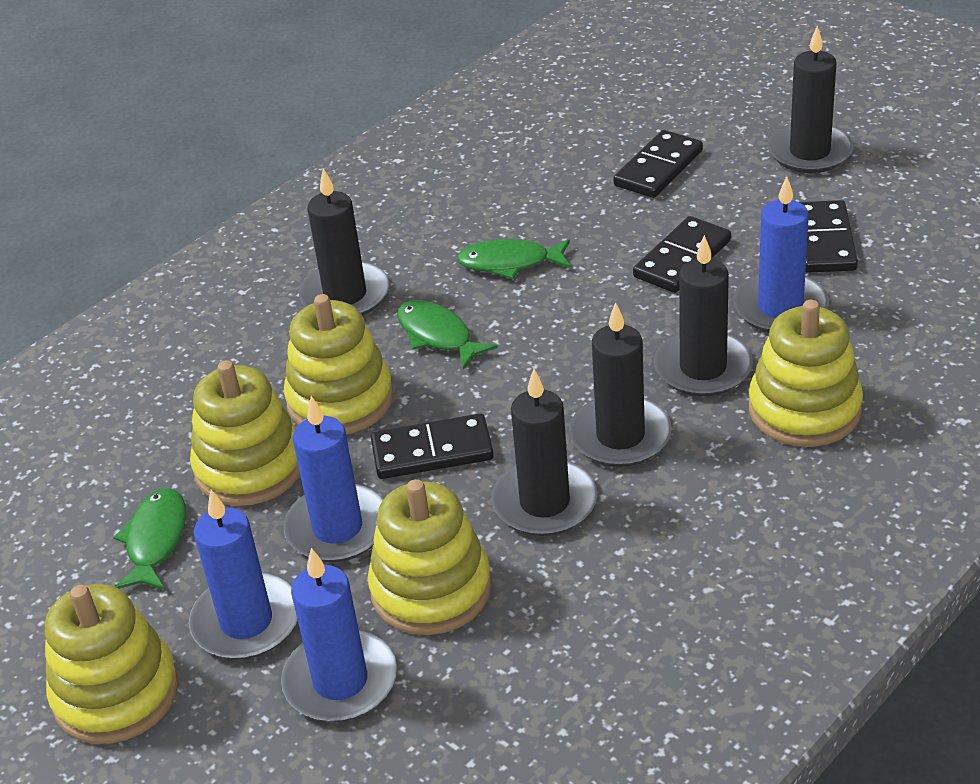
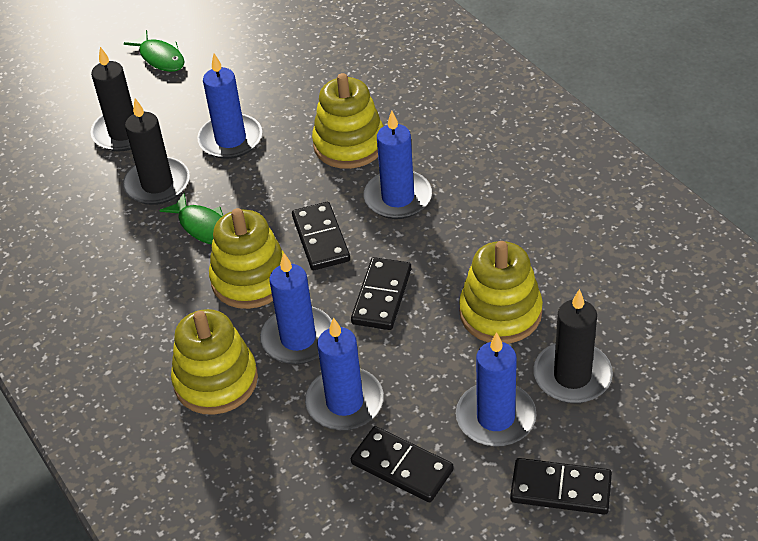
black candle: [299,168,389,316] [491,369,597,536] [569,302,672,467] [654,235,753,396] [768,26,854,173] = 5 -> [90,47,148,152] [123,98,190,205] [533,289,613,403] = 3
blue candle: [189,490,297,659] [281,548,397,722] [284,396,384,562] [733,176,829,333] = 4 -> [197,54,262,159] [260,253,332,364] [305,317,384,430] [364,111,432,219] [456,332,536,446] = 5
green fish: [113,488,187,590] [397,300,498,370] [457,239,571,279] = 3 -> [124,30,185,72] [159,193,223,245] = 2
yellow stacking toy: [45,584,179,744] [190,360,300,506] [284,294,393,434] [368,479,492,635] [749,300,863,447] = 5 -> [171,309,258,415] [209,208,284,309] [312,73,384,169] [459,241,543,344] = 4

